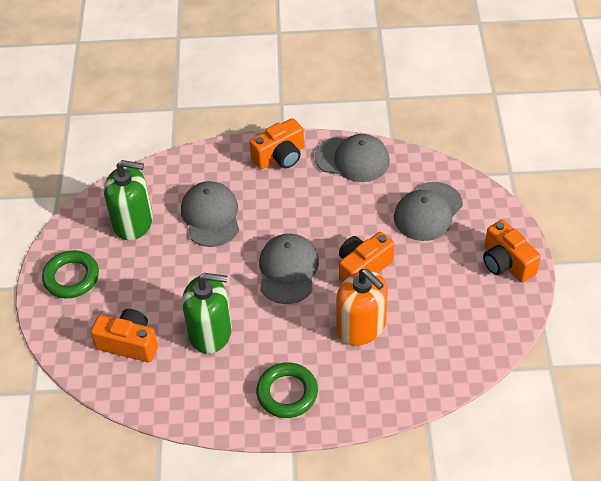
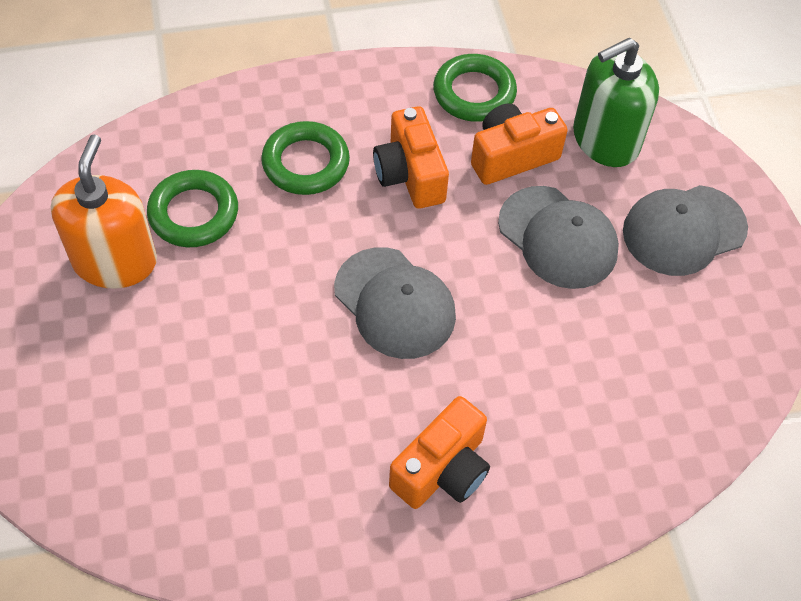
green ring: [42,250,99,298] [256,362,318,418] = 2 -> [147,170,238,247] [261,121,350,195] [433,54,517,122] = 3
green soap dispenser: [104,160,153,240] [182,273,232,354] = 2 -> [573,38,659,167] = 1
grey cap: [181,181,239,247] [259,234,319,304] [315,134,390,182] [394,182,463,241] = 4 -> [334,247,456,359] [498,186,619,289] [623,185,748,276] = 3
orange camera: [91,309,158,362] [249,118,304,169] [339,232,394,283] [483,220,541,282] = 4 -> [373,106,449,209] [389,396,490,509] [471,103,568,185] = 3

